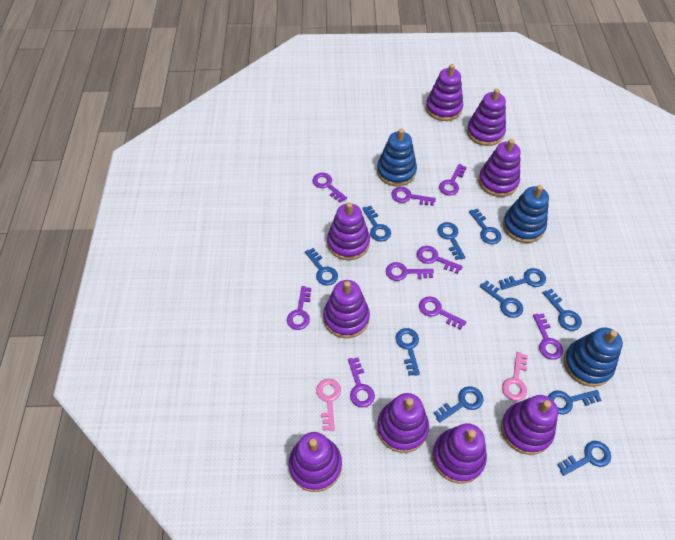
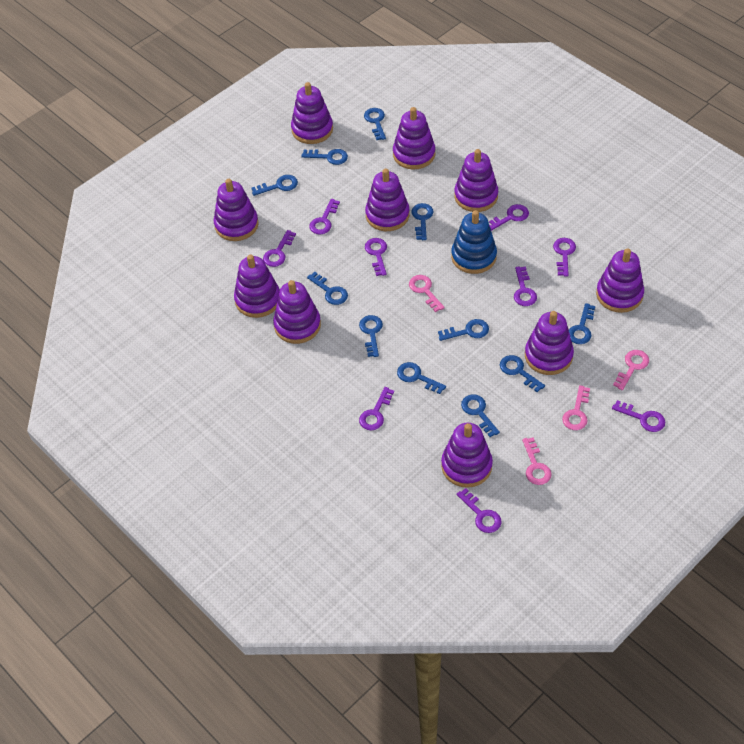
blue stacking toy: [377,128,417,186] [503,185,549,243] [564,327,623,387] = 3 -> [451,210,497,274] = 1
pink key: [316,379,341,431] [502,352,528,401] = 2 -> [409,275,445,312] [522,437,551,485] [562,385,590,430] [613,350,649,390] = 4
purple stacking toy: [289,432,342,492] [323,280,370,338] [327,202,370,260] [377,393,429,453] [426,64,463,121] [432,423,487,484] [467,88,506,146] [478,139,521,197] [501,395,558,455] = 9 -> [214,179,259,241] [234,254,280,318] [273,280,321,344] [291,82,333,144] [365,168,409,231] [393,107,435,170] [441,423,493,488] [454,149,498,212] [525,311,574,375] [596,248,644,313] = 10

